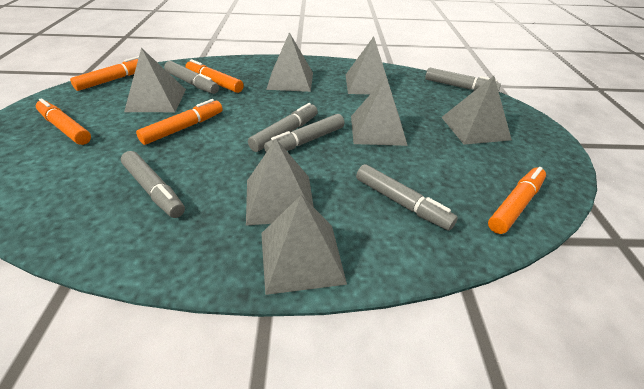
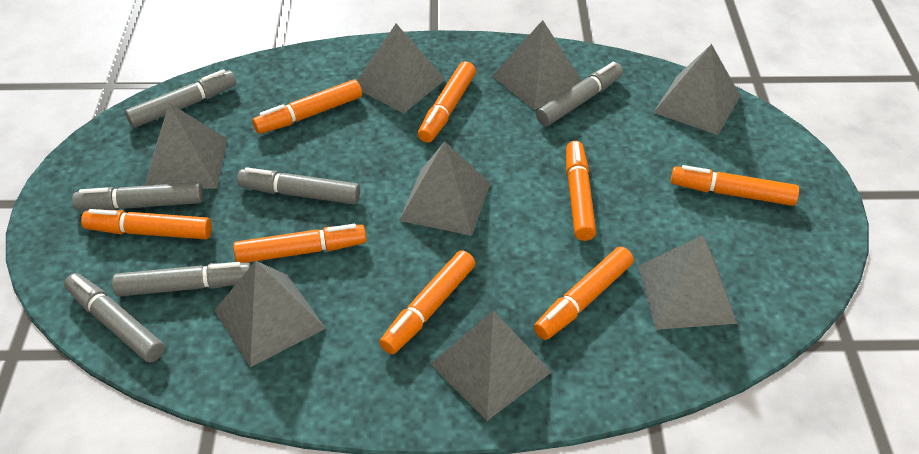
grey pyramid: [124,48,186,112] [246,139,314,226] [261,195,347,295] [266,32,313,92] [346,37,388,94] [351,77,408,146] [441,76,512,145] = 7 -> [145,103,227,189] [214,261,326,367] [357,24,445,114] [399,141,491,236] [431,311,551,421] [492,20,582,110] [638,235,737,330] [653,44,740,135] = 8
orange marker: [36,98,91,145] [70,56,139,91] [136,99,223,145] [185,59,244,93] [488,167,546,234] = 5 -> [81,209,212,239] [233,224,367,263] [252,80,362,134] [379,250,475,354] [418,61,476,143] [534,247,634,340] [566,141,596,241] [671,165,799,206] = 8

